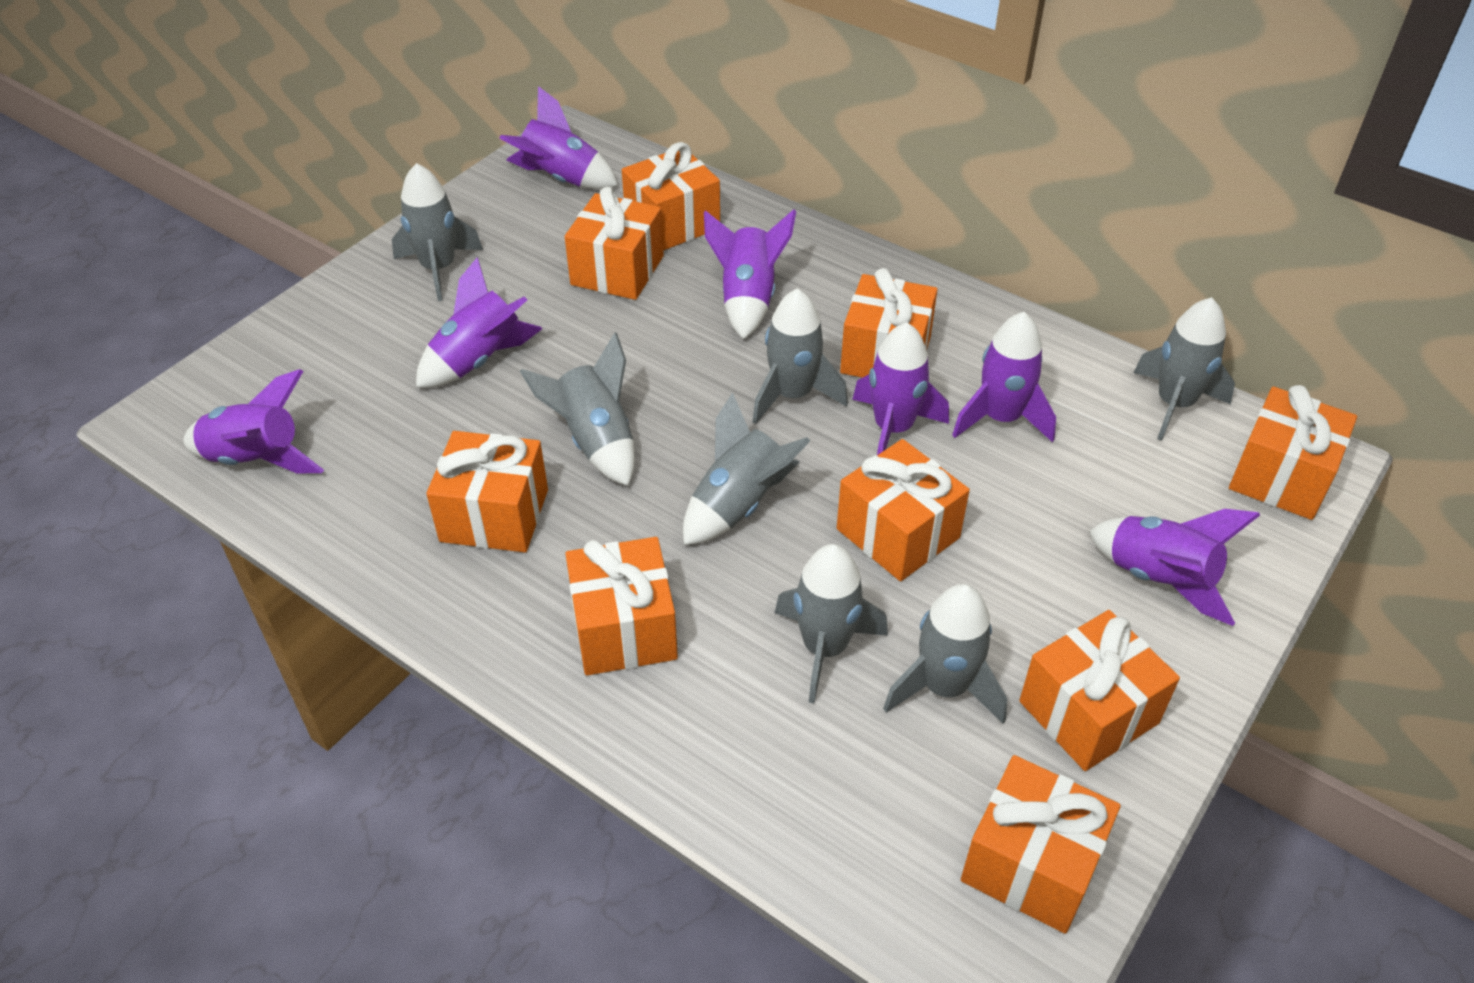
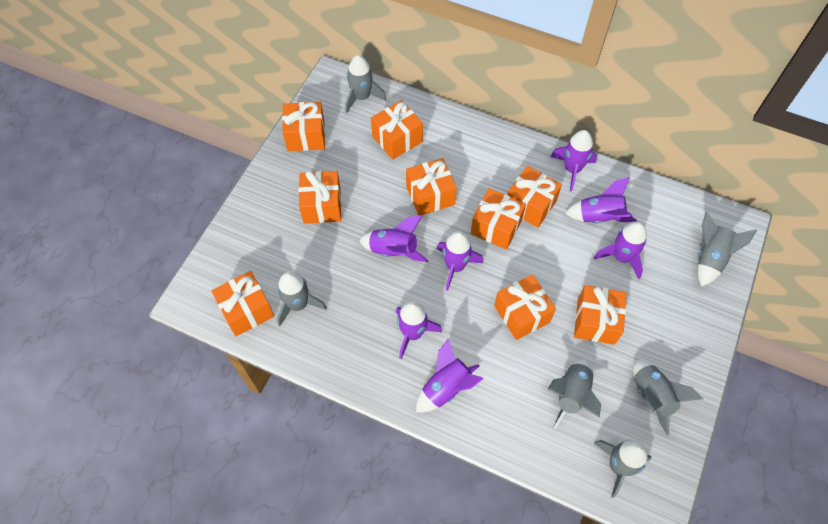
grey rocket: [392,163,483,301] [520,332,635,486] [683,392,810,545] [752,288,848,424] [775,544,888,703] [883,584,1007,724] [1133,297,1235,441] = 7 -> [277,271,327,326] [345,55,386,113] [548,359,601,429] [594,440,651,498] [633,360,703,436] [698,212,757,286] = 6

